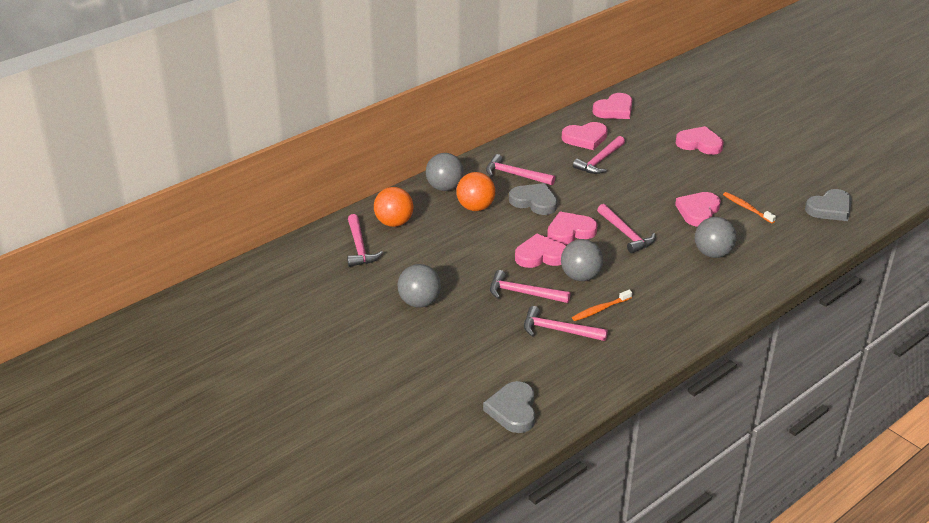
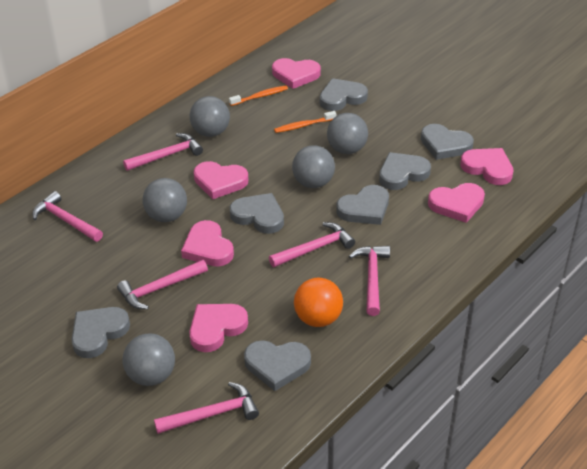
grey ball: [397,264,441,308] [426,153,464,191] [561,239,603,281] [695,217,737,258] = 4 -> [123,333,175,386] [143,178,187,222] [189,96,230,137] [292,145,335,188] [327,113,368,154] = 5
grey heart: [483,381,535,433] [509,183,557,215] [805,189,852,221] = 3 -> [71,307,130,358] [230,193,284,234] [244,340,311,391] [320,78,368,111] [336,185,389,225] [379,152,431,190] [421,124,474,160] = 7
orange ball: [374,187,413,227] [456,172,495,211] = 2 -> [294,278,343,327] = 1

